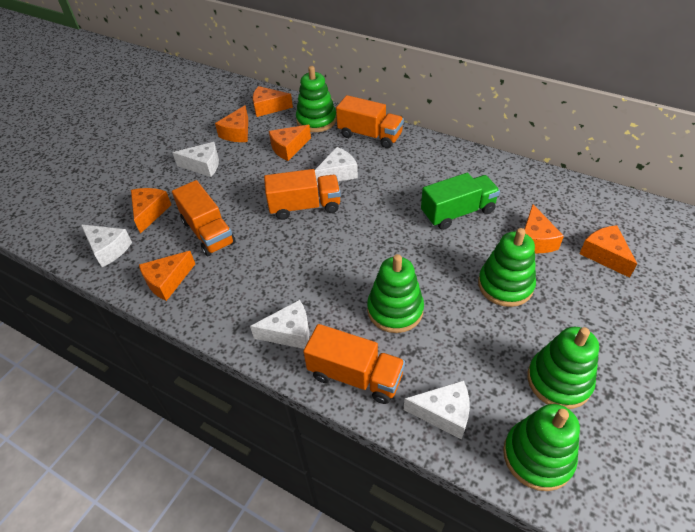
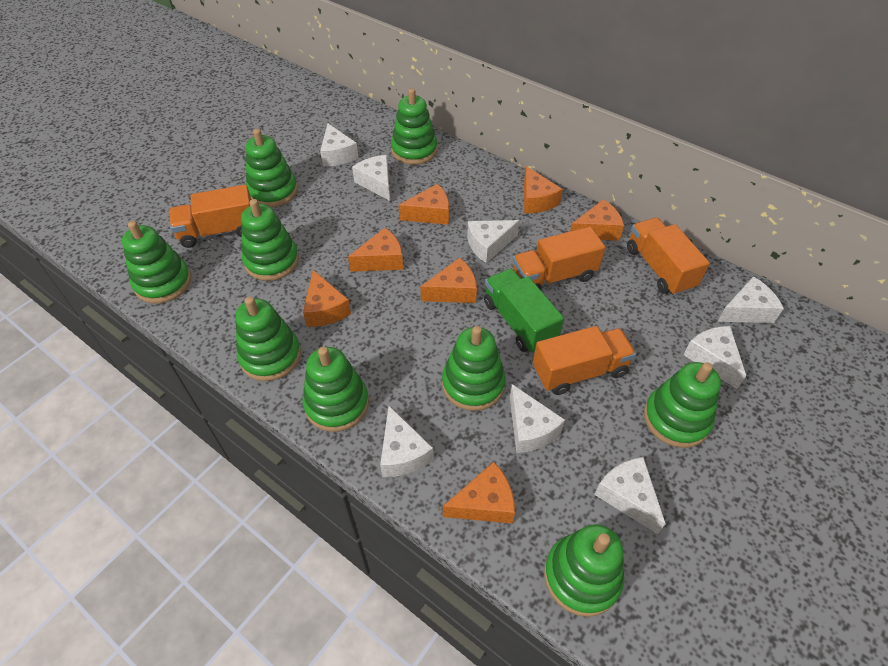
green stacking toy: [296,66,337,132] [367,254,424,333] [478,228,536,307] [503,404,580,491] [527,327,599,409] = 5 -> [122,221,191,303] [235,297,301,381] [241,199,299,281] [246,129,298,207] [303,347,369,432] [391,88,437,165] [442,326,506,411] [544,524,624,617] [644,362,721,448] = 9
white cheese: [81,224,132,267] [172,142,219,177] [250,300,309,349] [315,147,358,185] [404,380,470,439] = 5 -> [320,124,359,166] [352,155,390,201] [380,406,434,477] [467,220,520,263] [510,384,565,453] [594,457,666,534] [683,326,746,389] [717,276,784,323] = 8

